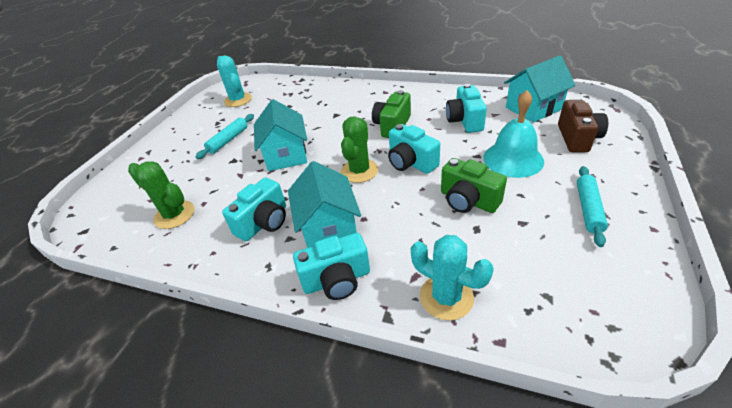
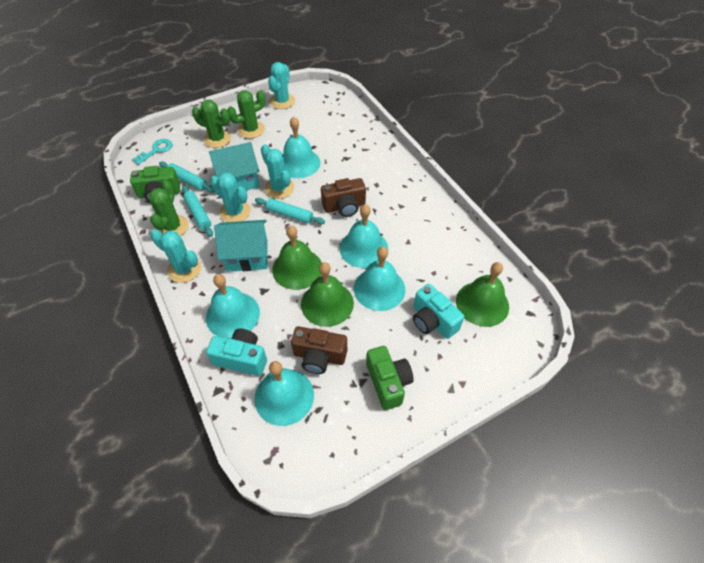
brown camera: [558,100,608,152] = 1 -> [291,326,347,374] [321,178,366,217] = 2
green bell: none = 0 -> [272,226,322,290] [301,262,354,327] [456,262,509,327] = 3
green cactus: [128,162,195,229] [341,116,378,183] = 2 -> [149,180,189,236] [192,100,231,148] [227,90,265,138] = 3
turquoise bell: [483,90,544,178] = 1 -> [206,274,260,339] [254,361,314,426] [283,117,321,178] [340,204,388,268] [354,246,405,311] = 5
turquoise cactus: [217,55,252,107] [411,235,494,320] = 2 -> [150,229,201,283] [210,172,251,222] [261,144,294,199] [268,62,295,109] = 4
turquoise camera: [222,178,286,241] [293,233,370,300] [388,124,440,174] [446,84,487,133] = 4 -> [206,328,267,376] [413,284,464,339] = 2
turquoise house: [254,99,307,171] [288,161,361,248] [504,55,576,122] = 3 -> [209,142,260,190] [214,220,268,272] = 2
turquoise key: none = 0 -> [132,139,172,165] = 1
turquoise rolling pin: [195,114,254,159] [577,166,608,247] = 2 -> [159,161,214,193] [182,185,213,237] [255,198,325,225] = 3

